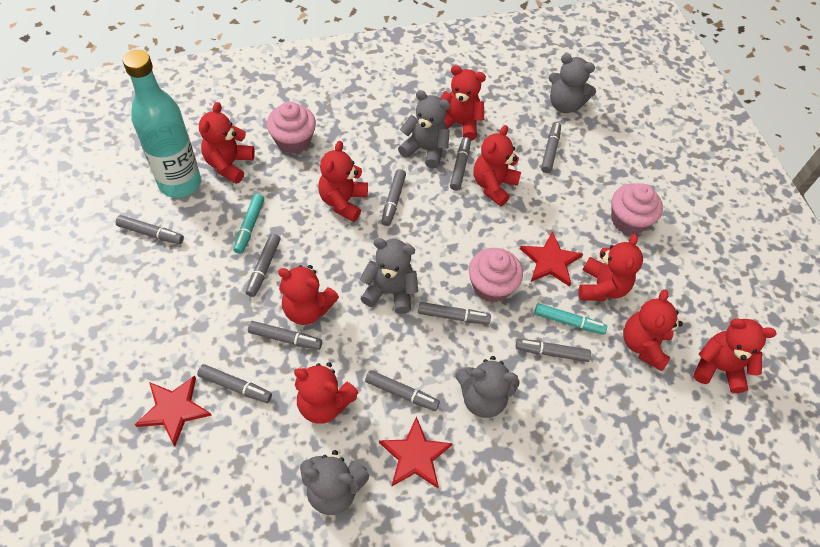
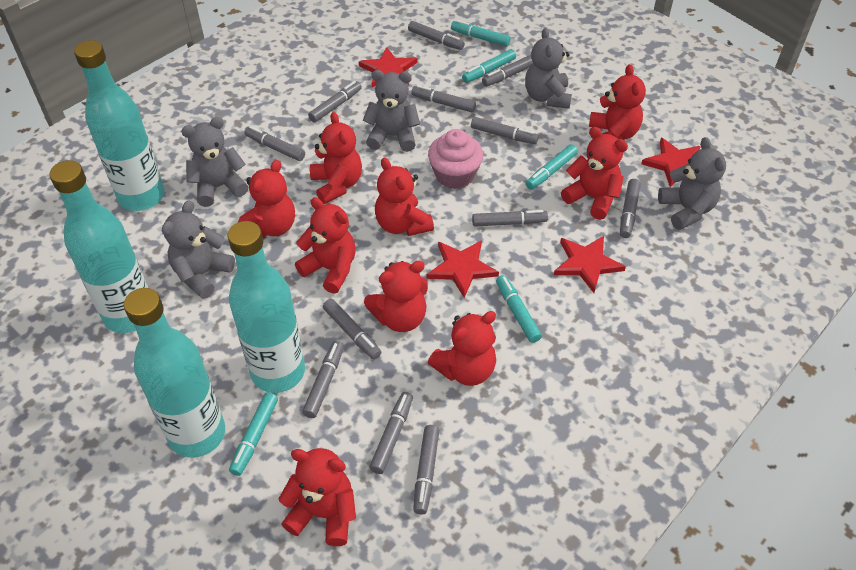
grey marker: [116,215,184,244] [197,364,272,403] [246,234,280,297] [248,321,322,350] [365,370,440,411] [381,169,406,226] [418,302,491,324] [450,137,471,191] [516,339,591,362] [541,122,561,173] = 10 -> [244,126,305,161] [302,341,344,418] [308,81,362,122] [323,299,381,359] [369,392,413,474] [408,21,465,50] [411,85,476,112] [413,425,439,514] [471,117,539,144] [472,210,548,227] [482,55,533,86] [620,179,641,238] = 12
pink cupcake: [266,101,316,154] [469,248,523,302] [611,183,663,235] = 3 -> [428,129,483,189] = 1
red star: [135,375,212,446] [379,416,453,488] [520,231,583,287] = 3 -> [359,47,417,87] [426,240,499,298] [554,236,626,293] [641,138,701,187] = 4
turquoise bottle: [123,50,201,198] = 1 -> [50,160,148,333] [74,40,165,211] [124,288,225,458] [227,221,305,393] = 4
turquoise marker: [233,193,264,254] [534,303,607,335] = 2 -> [229,392,278,476] [451,20,511,46] [462,49,516,83] [496,275,542,343] [526,144,578,189] = 5

